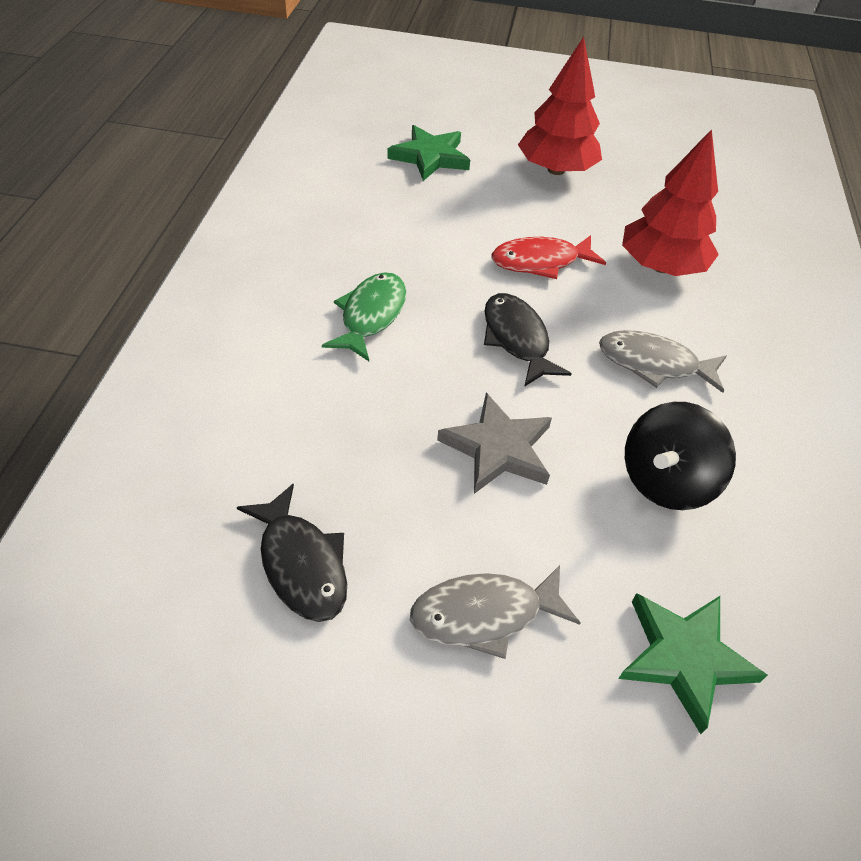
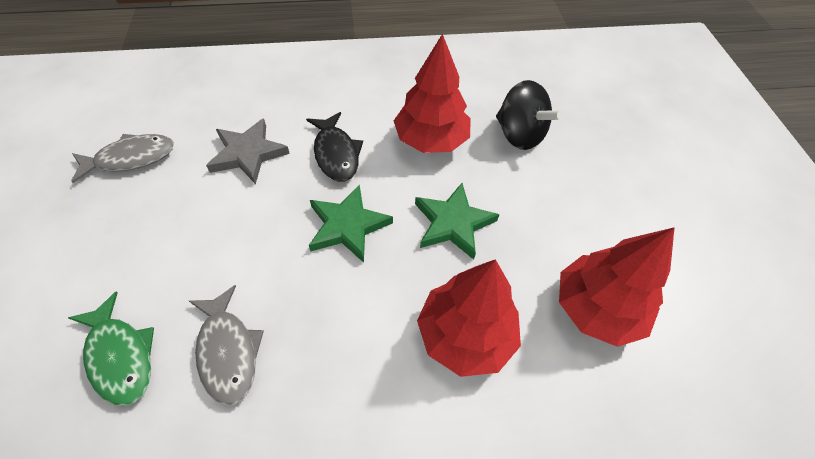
black fish: [237,483,347,622] [484,293,572,387] = 2 -> [306,112,363,182] = 1
red fish: [492,235,606,279] = 1 -> none = 0
red tree: [518,37,602,175] [622,129,719,276] = 2 -> [394,33,471,153] [417,259,521,377] [559,227,675,347] = 3

